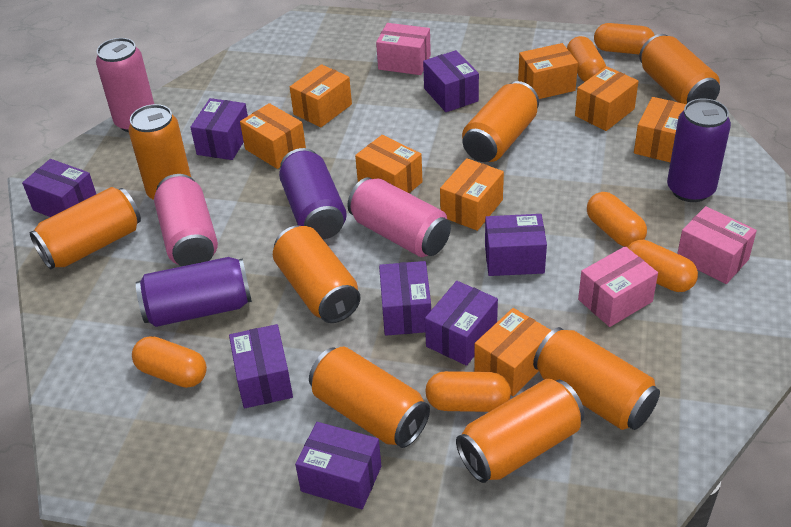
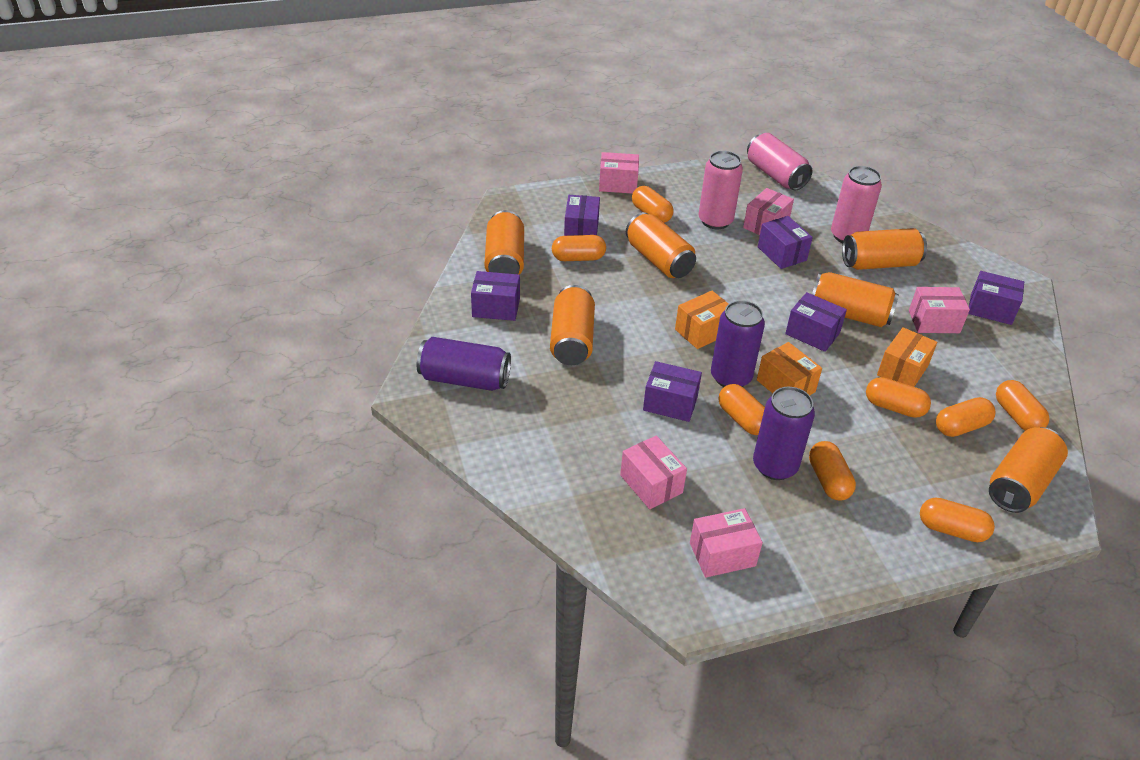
orange box: [240,103,306,169] [290,64,352,127] [355,135,423,193] [440,158,504,231] [474,308,552,396] [518,43,578,99] [575,66,638,131] [634,97,686,162] = 8 -> [675,291,728,349] [757,342,822,395] [877,327,937,387] = 3
orange can: [30,187,141,269] [128,104,191,200] [273,225,361,323] [309,347,430,448] [456,379,585,483] [462,81,539,162] [533,327,660,430] [639,34,720,104] = 8 -> [485,210,524,275] [550,285,595,365] [626,212,696,278] [812,272,899,327] [842,228,927,270] [989,427,1068,513] = 6
orange capsule: [132,336,207,388] [425,371,511,412] [567,36,606,82] [587,192,647,247] [594,23,655,54] [627,240,698,292] = 6 -> [552,235,606,261] [632,186,673,223] [719,384,765,435] [809,441,856,501] [866,377,931,418] [920,498,995,542] [936,397,995,437] [996,380,1050,431] = 8
pink box: [376,23,431,75] [578,246,658,327] [677,206,757,284] = 3 -> [599,152,639,194] [620,436,687,509] [690,508,763,578] [743,188,794,235] [909,287,970,333] = 5
purple box: [22,159,96,217] [190,98,248,160] [229,324,293,408] [295,422,381,509] [379,261,431,336] [423,50,479,112] [425,281,498,366] [485,214,547,276] = 8 -> [471,271,520,321] [564,195,600,236] [643,361,702,422] [758,216,813,269] [785,292,847,352] [968,271,1024,325] = 6

